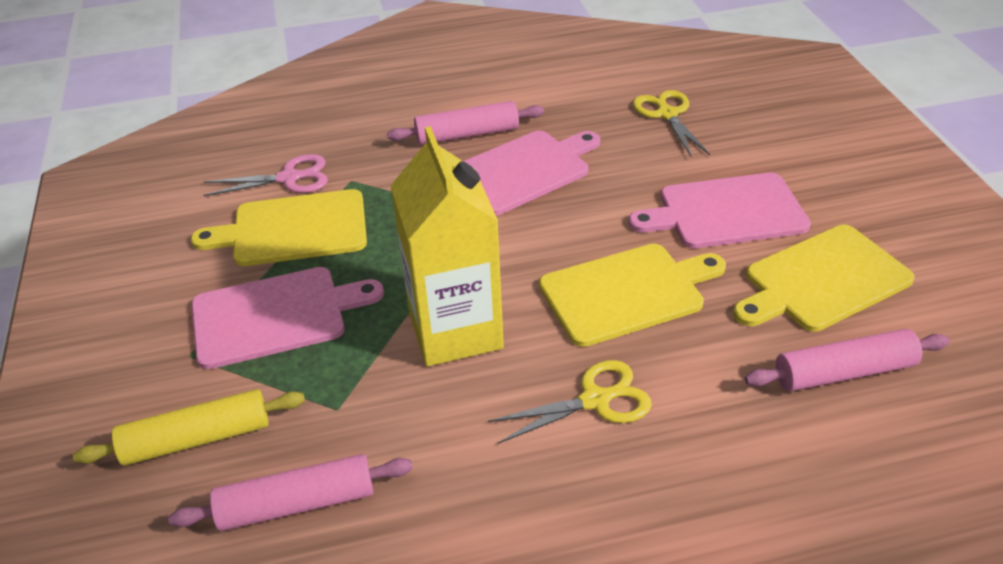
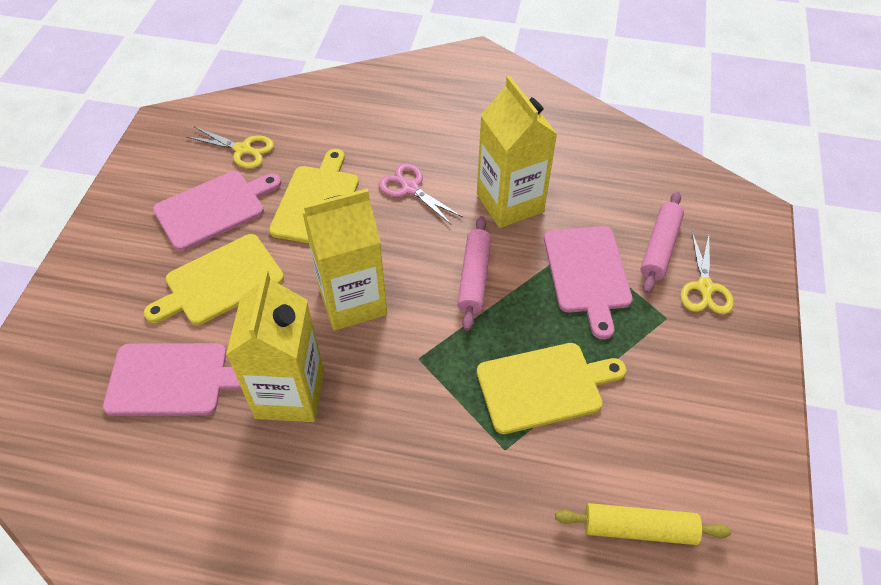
pink rolling pin: [168,454,413,531] [387,101,544,145] [745,329,950,392] = 3 -> [457,216,491,331] [640,192,684,294] = 2
yellow carton: [391,126,504,366] = 1 -> [226,270,324,422] [303,188,387,331] [477,76,557,228] = 3

